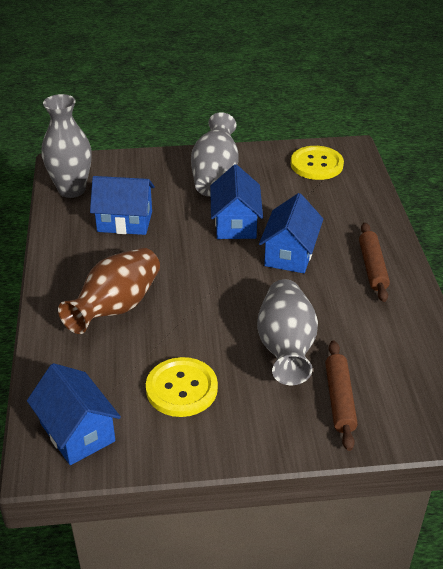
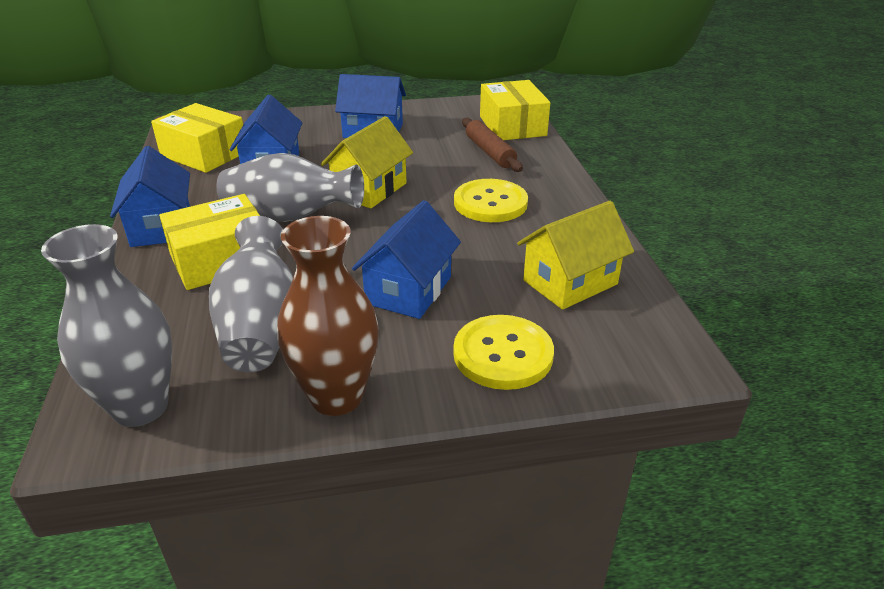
brown rolling pin: [325,340,358,451] [359,223,390,302] = 2 -> [462,118,523,172] = 1
yellow box: none = 0 -> [151,103,243,173] [159,194,260,290] [480,80,550,140] = 3
yellow house: none = 0 -> [321,116,413,208] [517,201,634,310] = 2

